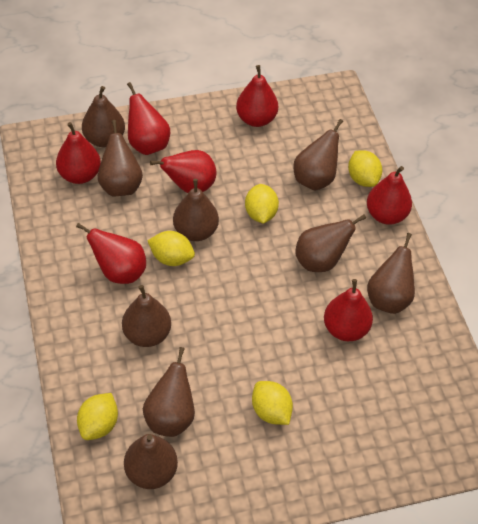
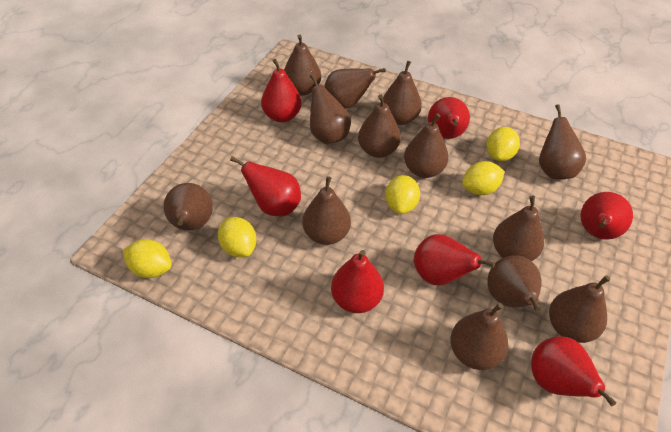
brown pear: [82,86,125,147] [98,120,143,197] [122,285,171,347] [124,434,178,489] [143,347,195,437] [173,179,219,241] [293,119,343,191] [295,214,366,272] [367,233,415,314] = 9 -> [163,183,213,231] [284,35,321,95] [303,176,351,245] [310,74,351,144] [324,68,386,109] [358,95,401,158] [383,61,422,125] [404,113,448,178] [450,303,508,370] [487,255,542,311] [493,196,544,261] [539,104,586,179] [549,275,610,343] = 13

